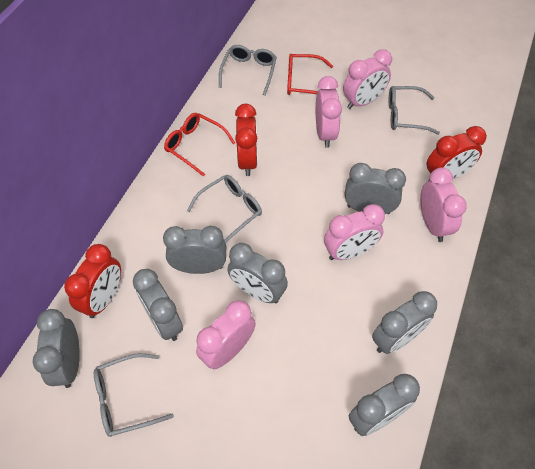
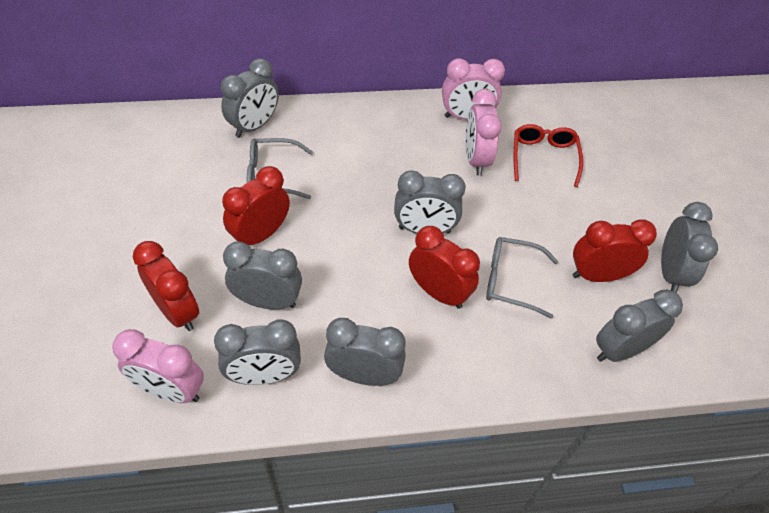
grey glasses: [94,353,174,437] [187,175,262,243] [219,45,277,95] [389,86,440,135] = 4 -> [247,138,313,199] [486,237,558,319] = 2
pink clock: [196,300,256,369] [316,76,342,148] [324,204,385,260] [343,49,392,109] [420,167,467,242] = 5 -> [112,329,204,403] [442,58,505,120] [466,89,502,176] = 3
red clock: [64,244,121,318] [235,104,258,176] [427,126,487,181] = 3 -> [133,241,199,331] [222,166,290,245] [409,226,480,309] [572,219,657,282] = 4
red glasses: [164,113,235,177] [287,54,333,95] = 2 -> [514,124,583,187] = 1

